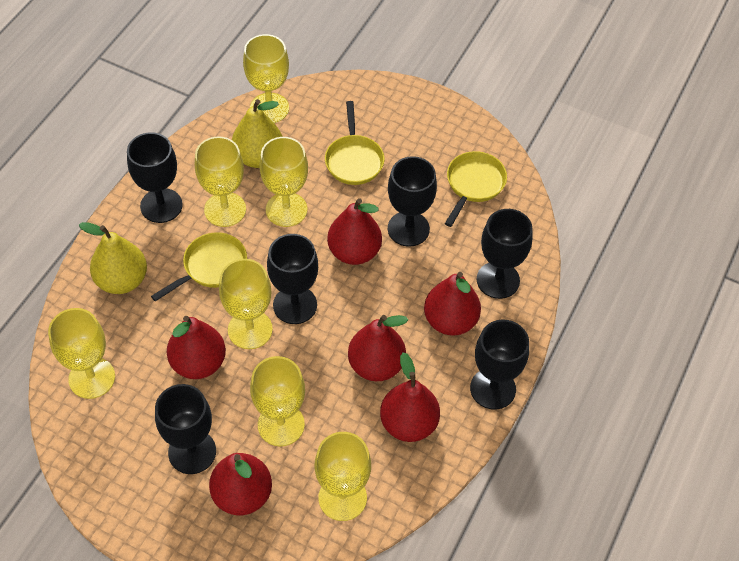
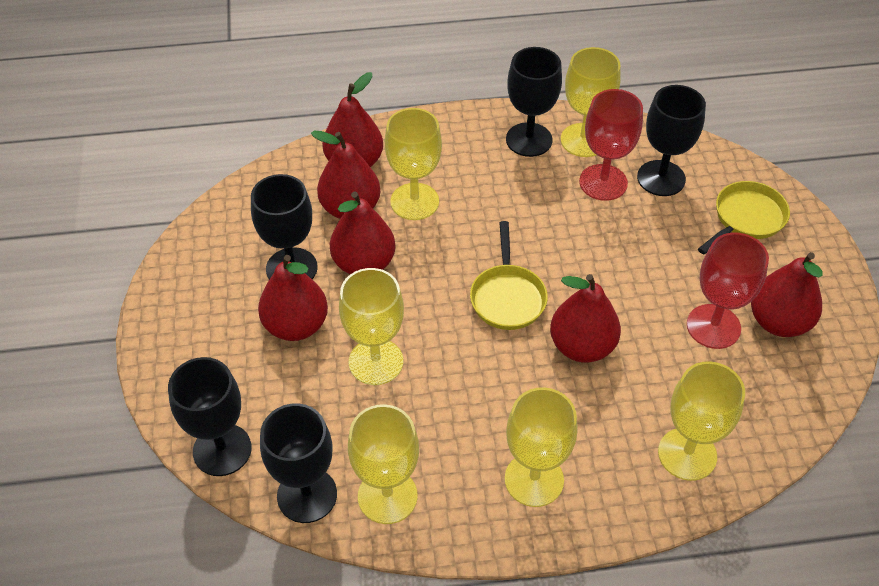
black goblet: [127,132,183,223] [155,384,216,474] [267,234,318,324] [388,156,437,247] [470,319,529,410] [477,209,533,299] = 6 -> [168,357,252,476] [251,174,317,279] [260,403,337,523] [506,47,562,157] [637,85,706,196] = 5
red goblet: none = 0 -> [579,89,643,201] [687,232,769,349] = 2
yellow goblet: [48,308,115,399] [195,136,246,227] [219,259,273,349] [243,34,289,123] [250,356,305,447] [259,137,308,227] [314,432,371,521] = 7 -> [339,268,404,385] [348,404,419,524] [385,108,442,220] [505,387,578,507] [561,47,621,157] [658,361,745,481] = 6
yellow pan: [151,232,247,301] [325,101,384,185] [445,151,507,227] = 3 -> [470,221,548,330] [698,181,790,254] = 2
yellow pear: [79,222,147,294] [232,99,283,168] = 2 -> none = 0

